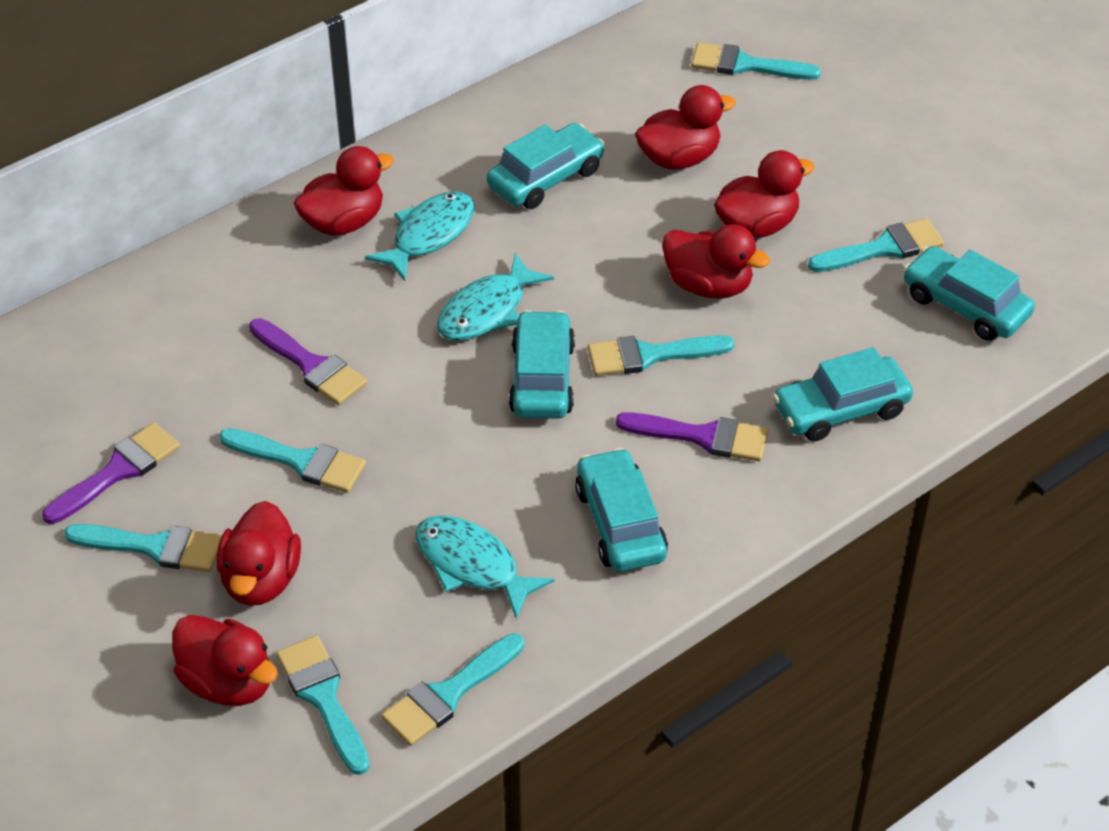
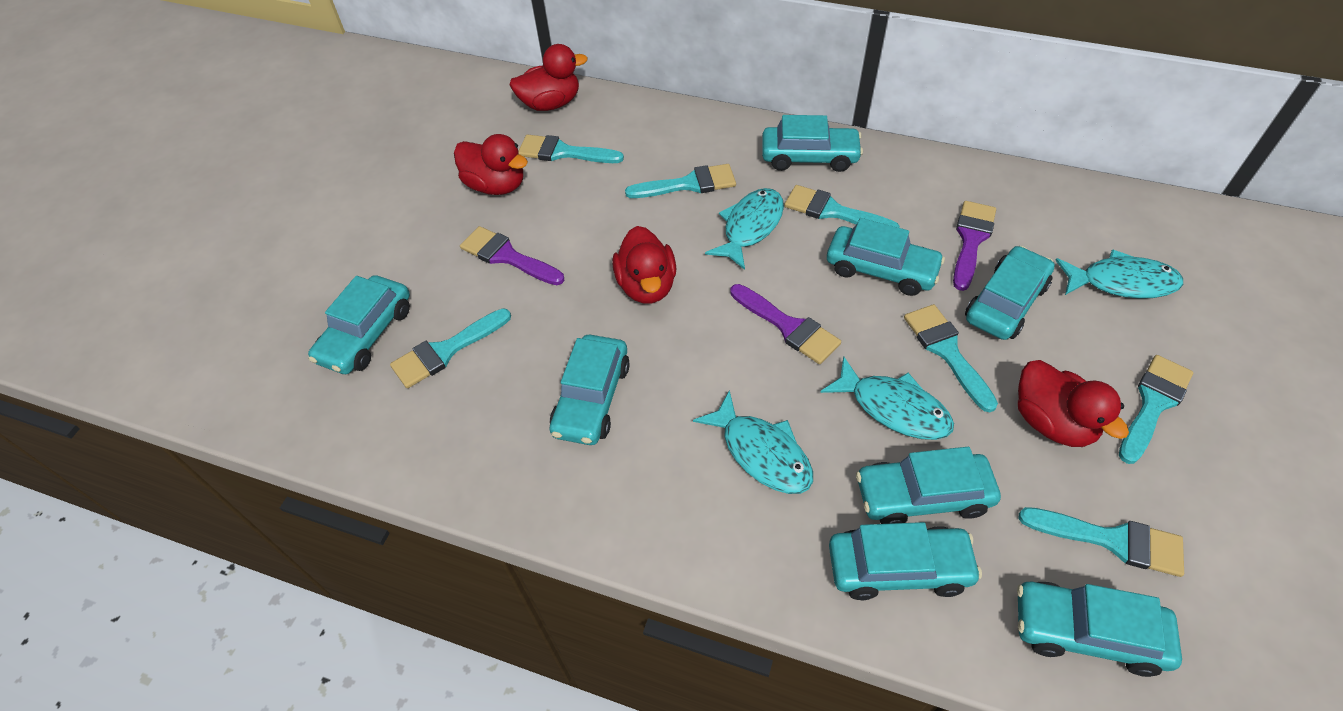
red duck: [172,615,278,706] [217,501,301,606] [294,146,394,236] [635,85,736,169] [662,224,770,299] [714,150,814,238] = 6 -> [454,134,528,195] [509,44,588,111] [612,226,676,303] [1018,360,1129,447] = 4
turquoise car: [487,123,605,209] [509,310,575,418] [575,448,668,572] [773,347,913,442] [903,246,1035,341] = 5 -> [308,275,410,374] [550,335,630,445] [762,115,863,172] [827,218,945,296] [829,522,982,600] [856,447,1001,524] [965,246,1055,340] [1017,582,1182,677] = 8
turquoise fish: [365,191,475,281] [416,515,554,619] [437,253,554,341] = 3 -> [693,390,813,494] [705,188,784,270] [820,356,954,440] [1055,249,1183,299] = 4

